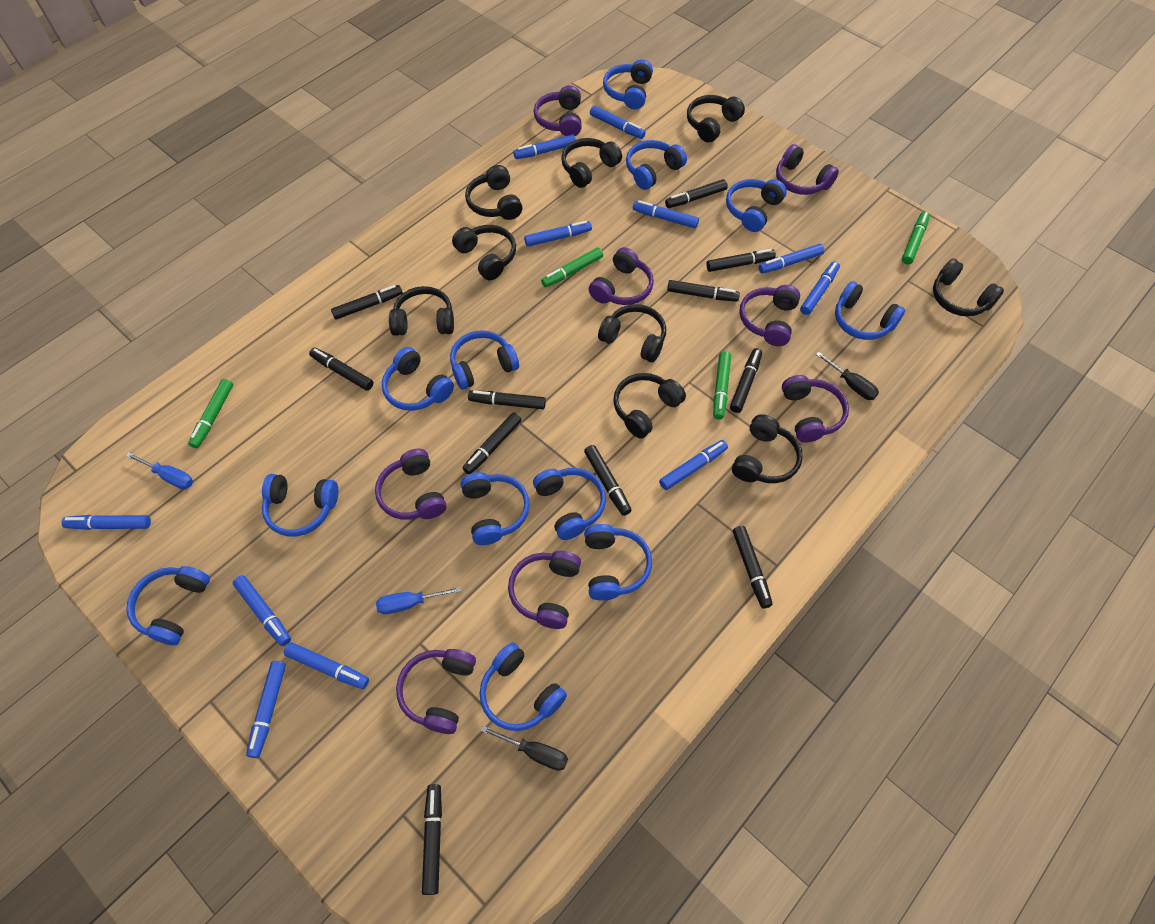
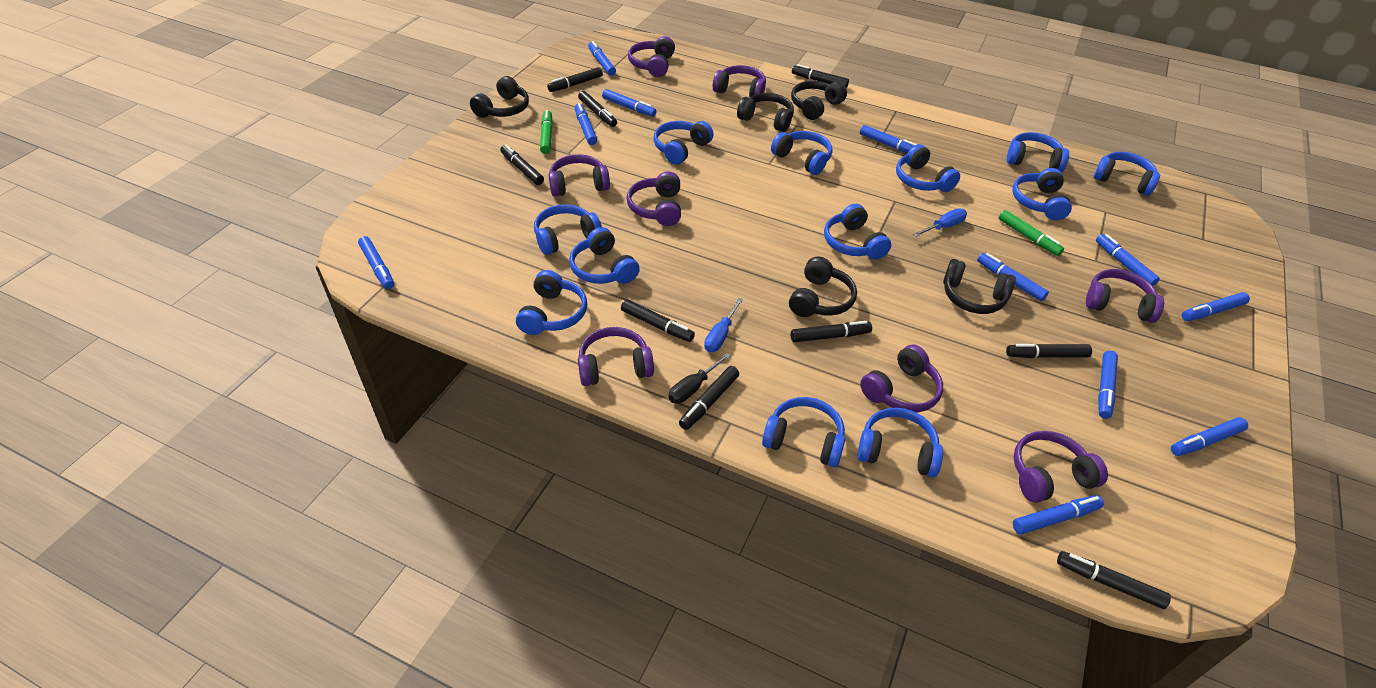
black headphones: [389,286,454,336] [452,225,516,280] [465,165,522,220] [561,138,622,188] [598,304,666,362] [613,373,686,439] [687,95,745,143] [732,414,803,483] [933,258,1004,316] = 9 -> [470,76,529,118] [737,93,794,132] [789,257,857,317] [791,81,847,120] [943,259,1016,314] = 5
black marker: [309,347,373,391] [331,285,403,320] [422,784,442,895] [462,412,522,474] [468,390,546,409] [584,445,632,516] [665,179,728,208] [667,280,740,302] [706,249,776,272] [730,348,762,413] [733,526,773,608] = 11 -> [500,145,544,185] [547,67,603,92] [578,91,617,127] [621,299,695,342] [679,366,739,430] [791,321,872,342] [792,64,849,88] [1006,343,1092,358] [1057,551,1171,609] = 9
black screwdriver: [481,725,568,771] [816,352,879,400] = 2 -> [668,353,731,404] = 1
green marker: [188,379,233,448] [541,247,603,287] [713,351,731,420] [902,212,930,265] = 4 -> [540,110,553,154] [999,210,1064,256] = 2

